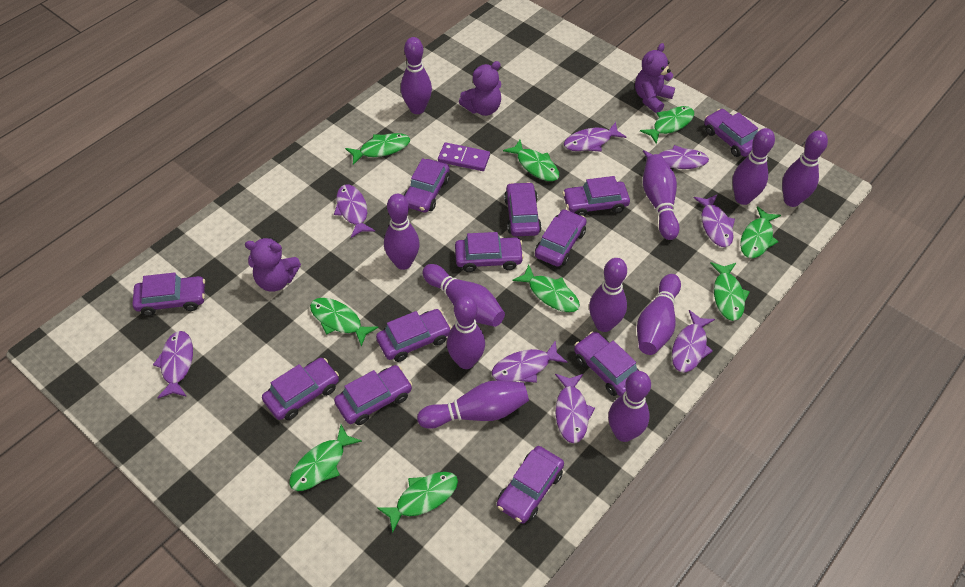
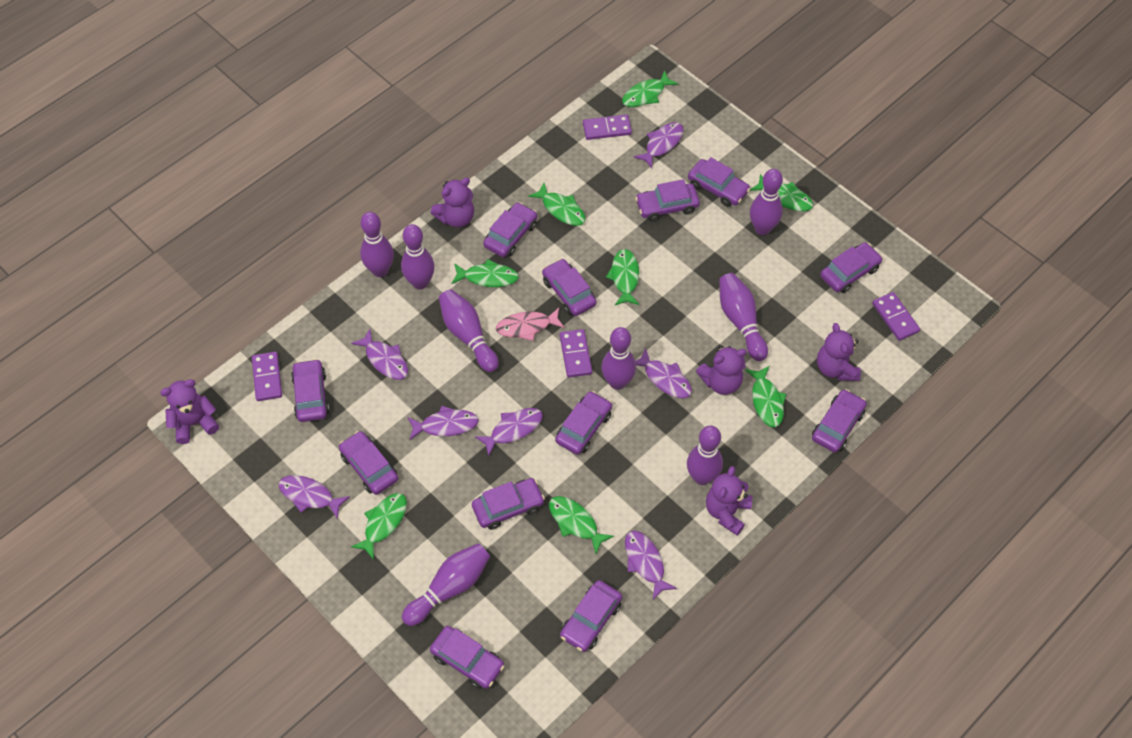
green fish: [289,424,362,491] [310,298,378,347] [345,133,410,165] [377,472,458,533] [503,140,559,181] [512,265,580,312] [640,106,694,144] [710,262,750,321] [740,206,781,258] = 9 -> [351,493,407,560] [451,259,519,287] [528,183,585,226] [549,496,614,554] [606,249,639,305] [622,70,679,107] [745,366,786,427] [750,174,813,211] = 8
pink fish: none = 0 -> [496,308,565,341] = 1
purple bowling pin: [384,194,420,270] [401,37,432,114] [417,380,529,429] [422,264,505,327] [447,296,485,369] [589,258,627,332] [608,371,651,442] [637,274,681,355] [643,154,680,240] [732,128,775,205] [782,130,828,207] = 11 -> [360,212,394,277] [401,224,435,289] [402,543,490,626] [439,289,499,372] [601,327,636,390] [687,426,723,485] [719,273,768,361] [750,169,783,235] = 8
purple domino: [438,142,490,171] = 1 -> [252,352,282,401] [560,329,592,378] [583,114,632,140] [872,292,920,341] = 4
purple fish: [153,331,193,399] [334,185,375,238] [492,340,568,383] [555,374,595,443] [564,122,627,152] [643,145,709,169] [672,310,715,372] [694,195,735,247] = 8 -> [278,475,350,519] [351,329,408,380] [407,406,479,440] [475,408,543,457] [625,531,677,600] [633,122,684,168] [635,348,692,398] = 7
purple teddy bear: [245,237,301,292] [459,61,501,116] [635,43,675,113] = 3 -> [160,379,219,444] [431,178,474,228] [696,345,747,395] [706,466,752,535] [817,323,861,381] = 5

